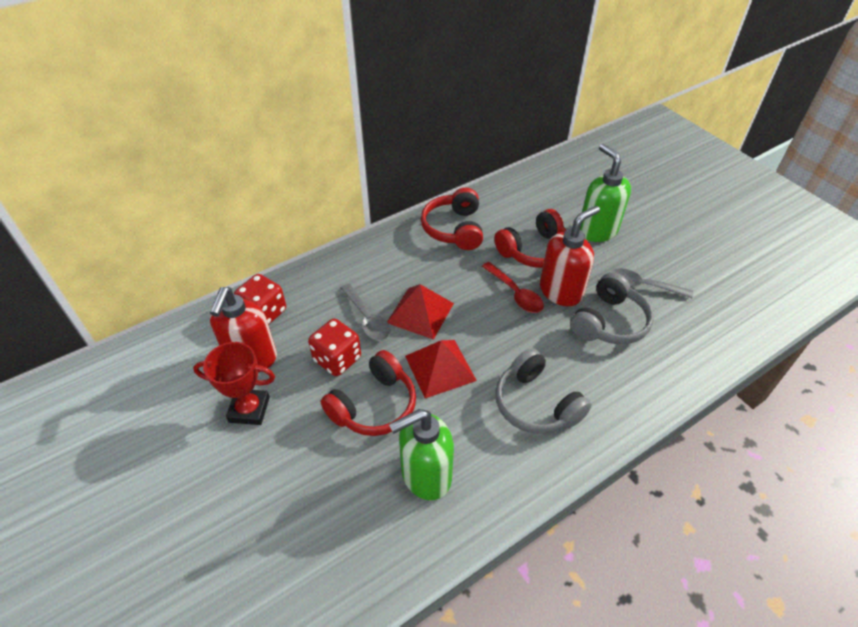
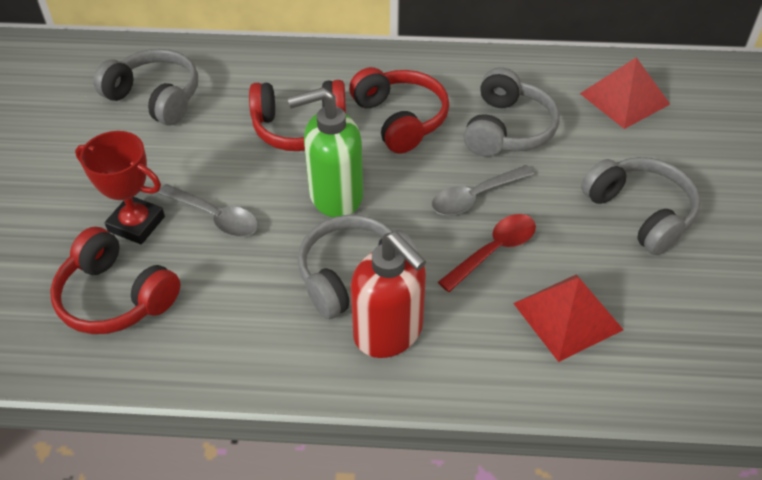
green soap dispenser: [389,409,454,500] [580,144,631,242] = 2 -> [288,87,363,217] = 1
grey headphones: [495,348,591,434] [570,272,653,344] = 2 -> [93,49,198,126] [298,215,420,319] [463,67,560,157] [581,157,701,255] = 4
red dice: [234,274,286,325] [308,319,361,376] = 2 -> none = 0
red soap dispenser: [210,287,277,372] [540,206,600,306] = 2 -> [351,232,426,358] = 1

